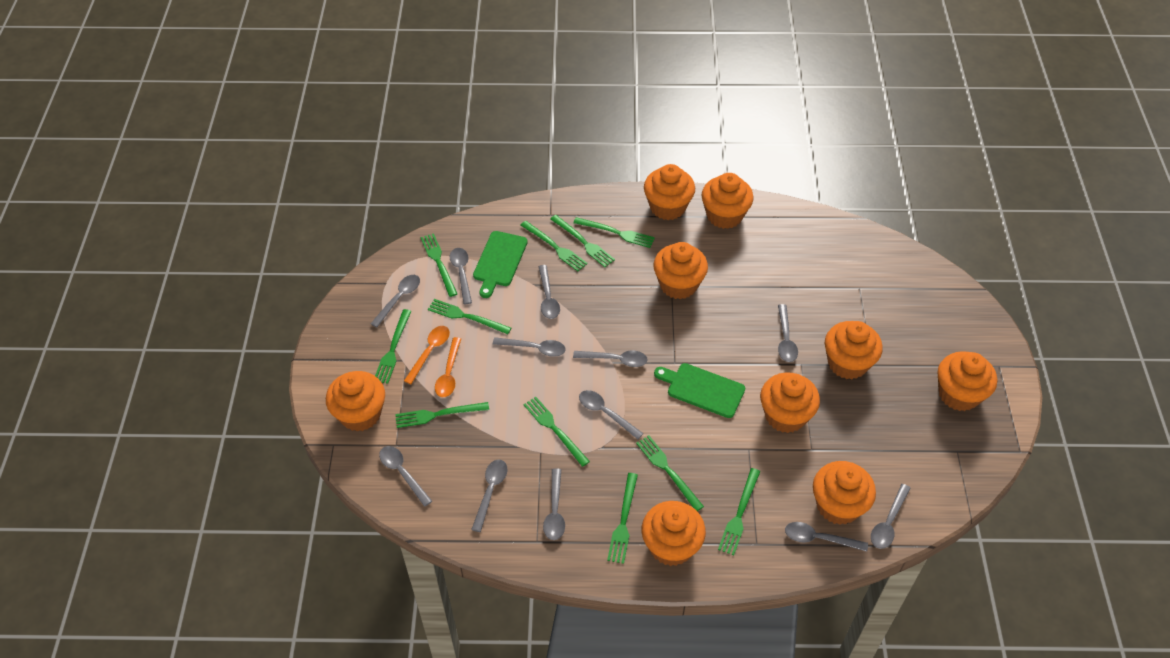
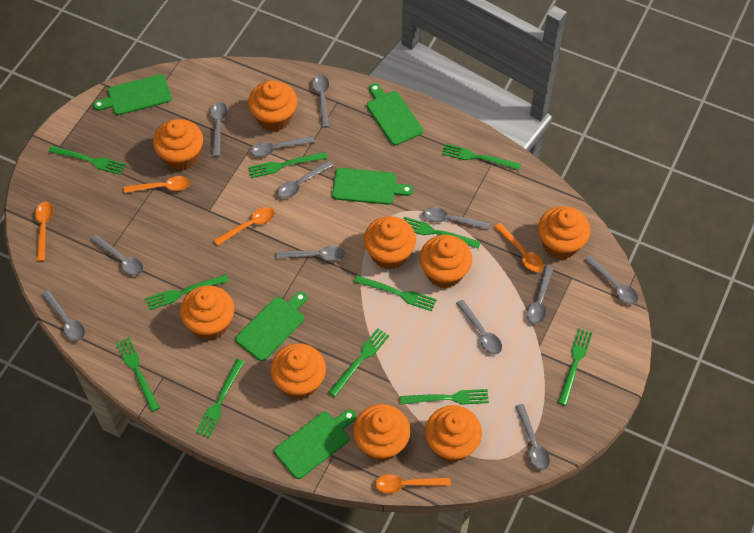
green cutting board: [473,231,528,298] [654,363,745,418] = 2 -> [93,74,172,115] [236,292,307,361] [274,410,356,479] [332,168,413,205] [367,83,423,145] = 5
orange spoon: [404,326,450,384] [435,337,461,397] = 2 -> [35,202,53,261] [124,176,190,193] [214,207,275,246] [375,474,451,493] [495,223,543,272] = 5

